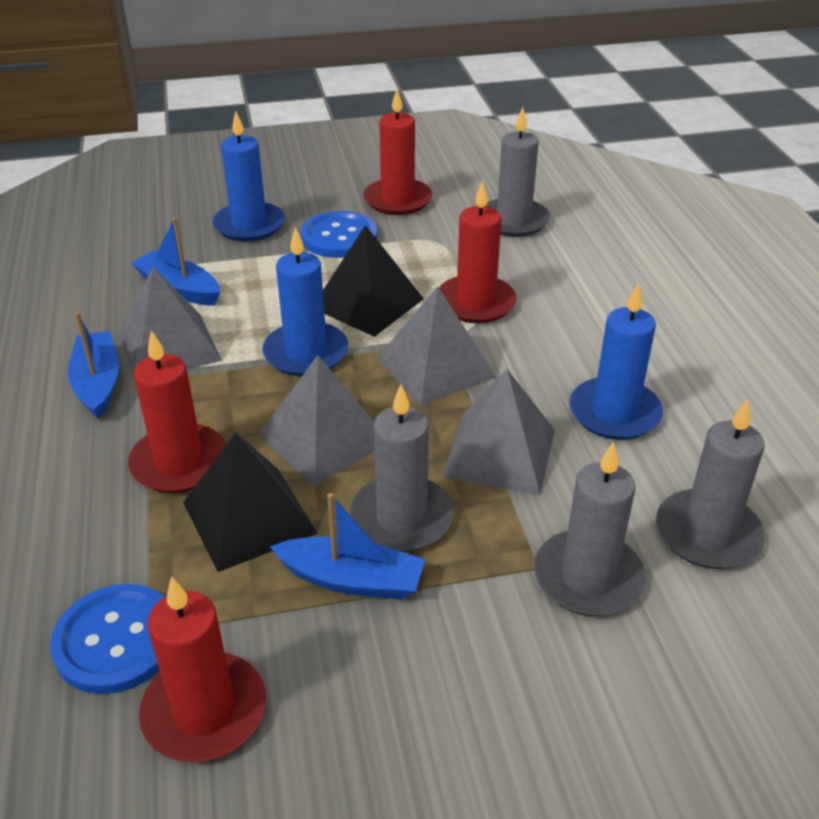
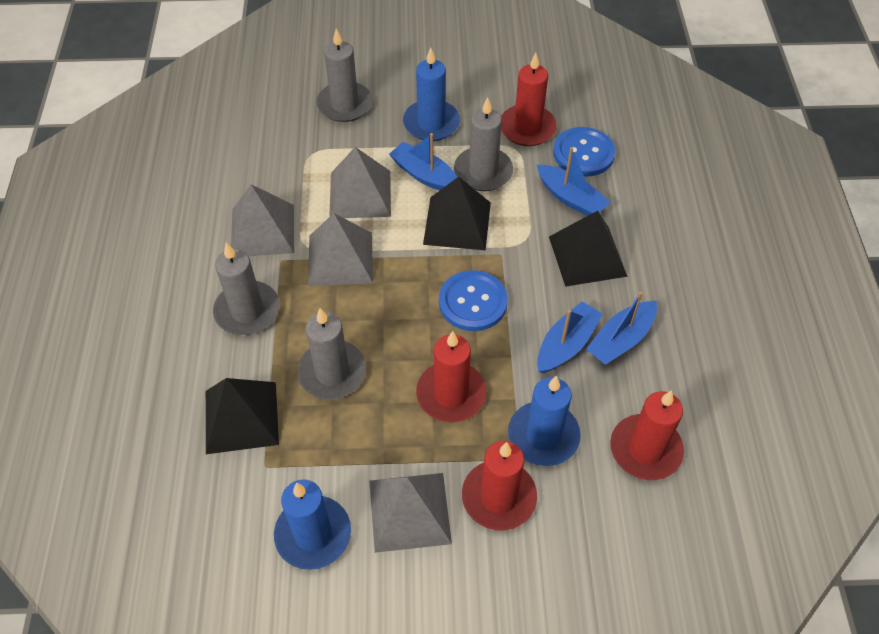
black pyramid: [183,432,318,572] [323,225,424,337] = 2 -> [206,378,279,454] [423,177,491,250] [549,211,628,287] = 3
blue boat: [68,312,119,419] [131,218,220,306] [270,493,425,600] = 3 -> [389,133,457,191] [537,147,611,216] [537,301,603,373] [586,292,657,365] = 4

